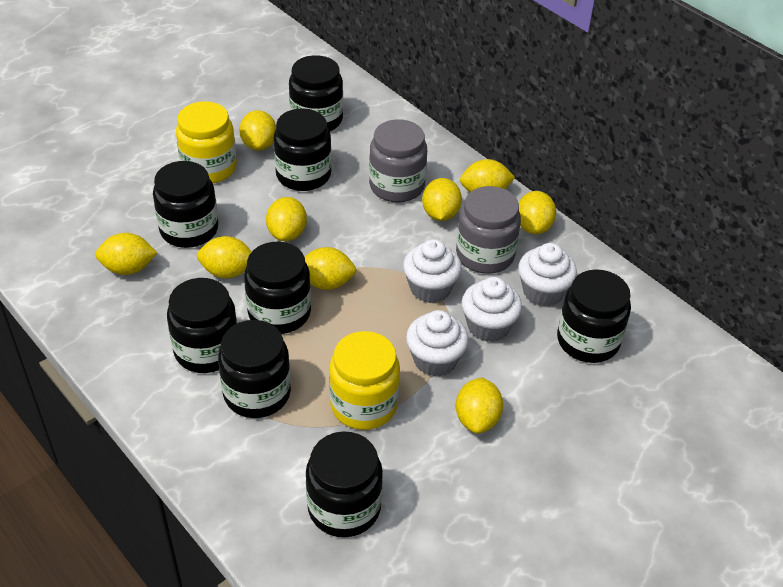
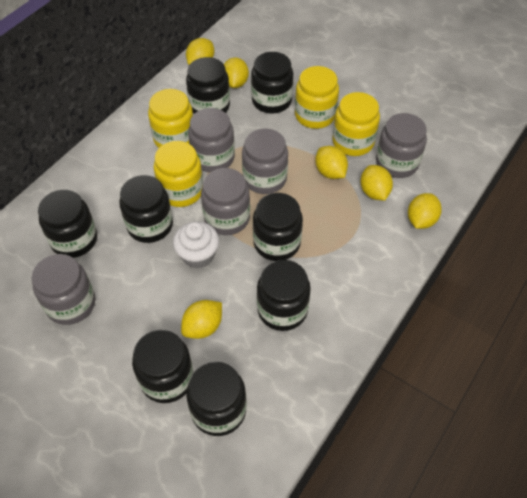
grey jar: [369,119,427,202] [456,186,521,274] = 2 -> [32,254,95,325] [188,108,235,172] [201,168,250,235] [242,129,288,194] [376,113,427,178] = 5
white cupcake: [403,239,462,303] [406,310,469,377] [462,277,522,342] [518,243,577,307] = 4 -> [173,222,219,269] = 1
yellow jar: [176,101,237,183] [329,331,400,430] = 2 -> [148,89,193,148] [154,141,203,207] [295,66,339,129] [332,92,380,156] = 4
yellow lemon: [95,233,158,275] [197,236,252,278] [239,110,276,151] [266,197,307,241] [305,247,356,290] [422,178,462,221] [456,378,503,434] [460,159,515,192] [519,191,556,234] = 9 -> [181,300,222,339] [186,38,214,65] [224,57,249,88] [315,146,348,179] [360,165,393,201] [408,193,442,229] = 6

